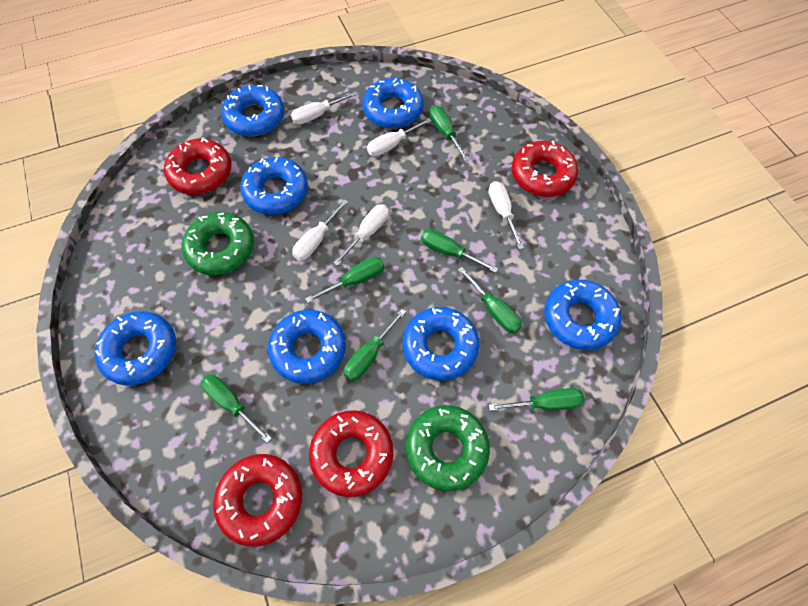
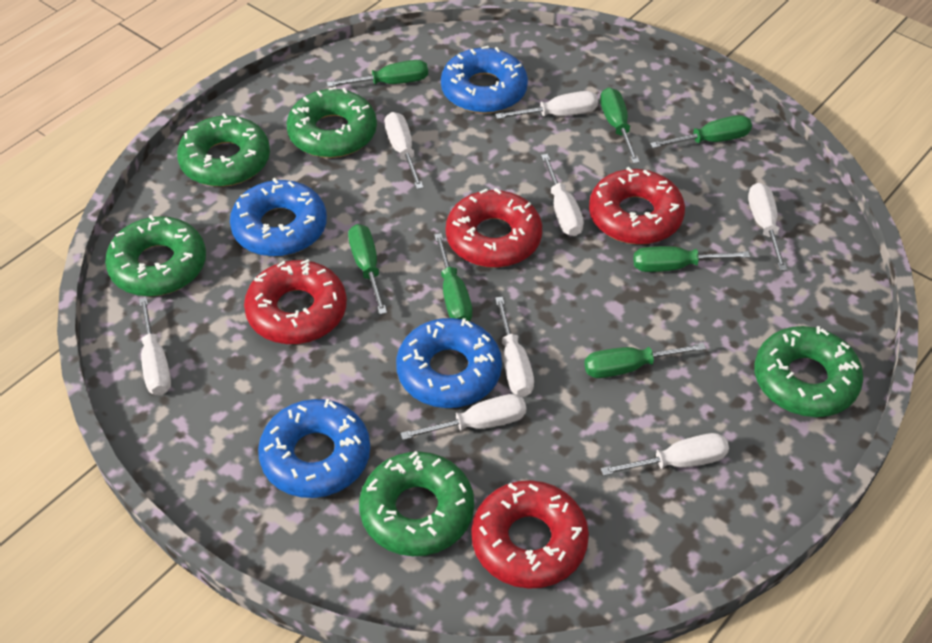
blue donut: [95,311,176,385] [221,85,284,136] [240,157,308,215] [268,310,346,384] [362,78,424,129] [402,307,479,381] [544,280,621,350] = 7 -> [230,178,327,257] [258,399,370,498] [396,318,502,408] [441,46,528,114] = 4
green donut: [182,212,254,275] [406,405,490,491] = 2 -> [105,215,206,296] [177,113,270,187] [286,87,377,158] [359,451,474,556] [754,326,863,417] = 5
white screwdriver: [291,91,358,124] [292,199,348,261] [334,204,389,266] [367,118,432,156] [489,181,524,250] = 5 -> [139,297,171,395] [384,112,424,189] [400,394,526,440] [495,91,598,119] [495,296,534,397] [541,154,584,236] [601,433,729,476] [748,183,787,271] = 8

